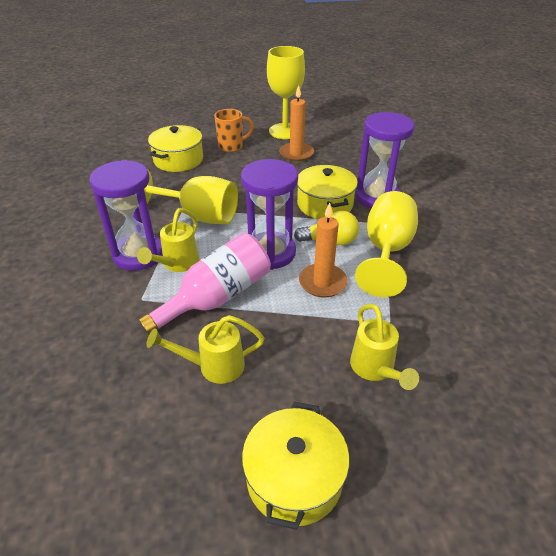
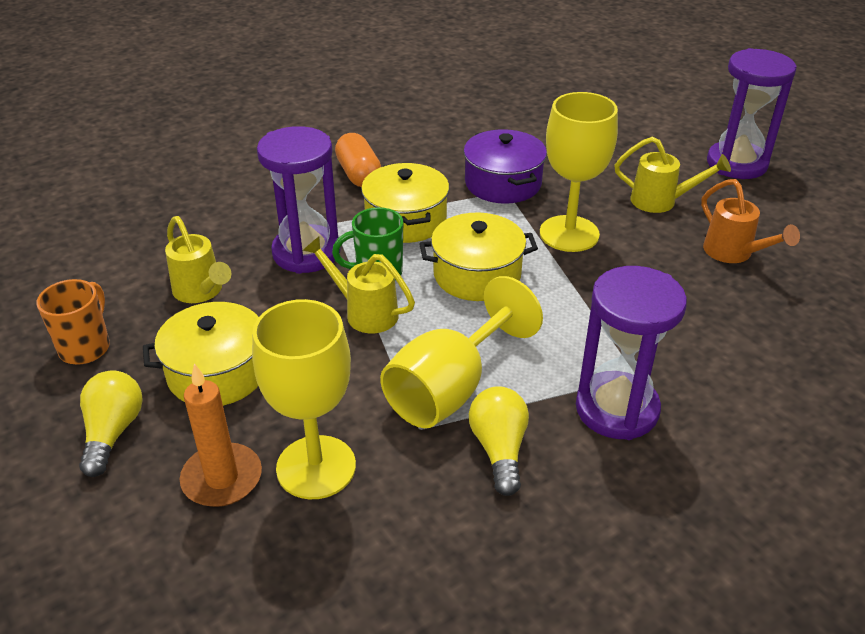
green mug: none = 0 -> [332,207,403,276] = 1
orange candle: [279,85,314,162] [299,202,348,298] = 2 -> [180,363,262,507] = 1
orange capsule: none = 0 -> [335,133,381,187] = 1
orange watering can: none = 0 -> [701,179,800,263] = 1
pink bottle: [138,233,271,335] = 1 -> none = 0
purple pot: none = 0 -> [463,129,547,204] = 1
yellow light bulb: [294,211,359,245] = 1 -> [79,370,143,477] [469,386,529,496] = 2

